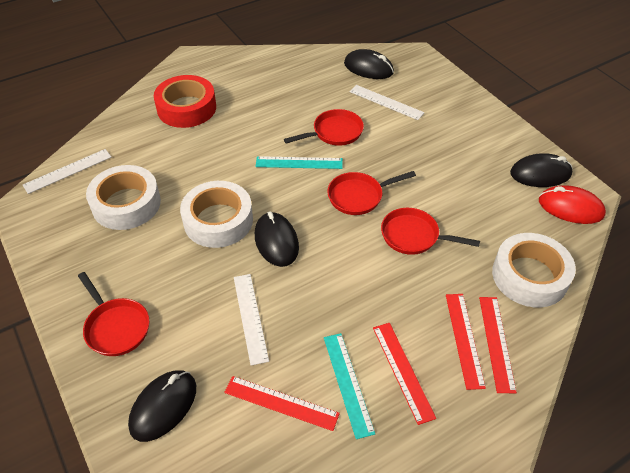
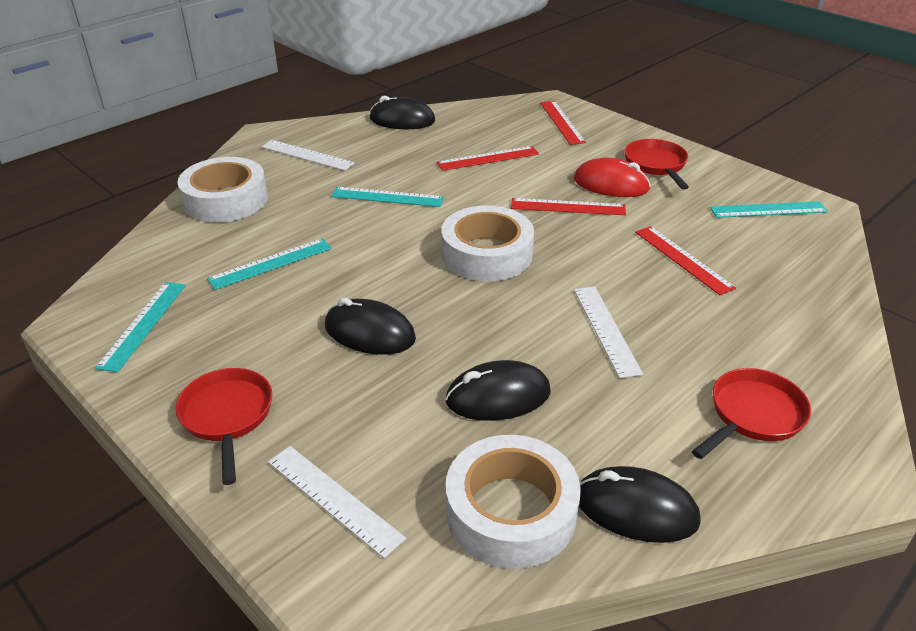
red pan: [78,272,149,356] [284,109,364,146] [327,171,416,215] [381,208,480,255] = 4 -> [175,368,272,485] [624,139,689,190] [692,368,811,459] = 3
red tape: [154,75,216,128] = 1 -> none = 0
turquoise ruler: [256,156,343,169] [324,333,375,439] = 2 -> [95,282,186,372] [207,238,332,290] [331,187,444,207] [710,201,828,218] = 4

